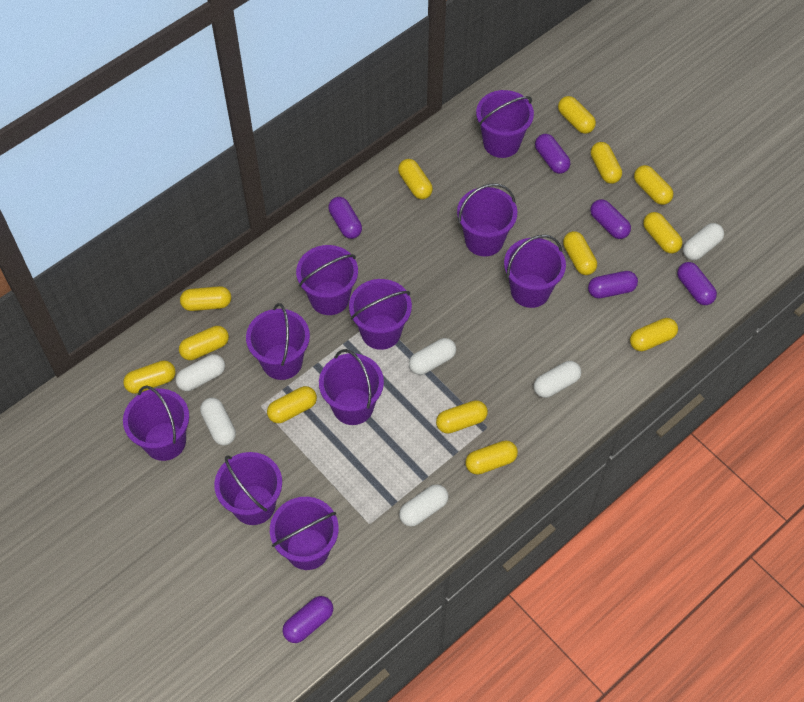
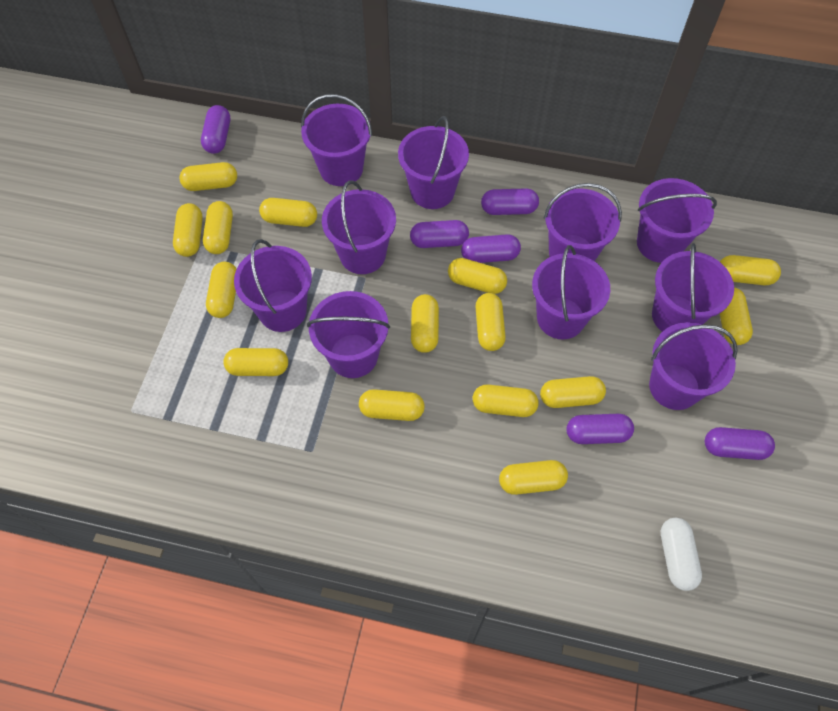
white capsule: [176,354,225,391] [200,398,236,446] [399,484,449,526] [409,338,456,375] [534,361,581,398] [683,223,724,260] = 6 -> [661,518,702,591] = 1
yellow capsule: [123,360,176,394] [179,326,229,360] [180,286,231,311] [267,386,317,423] [398,159,433,199] [436,400,488,434] [465,440,518,475] [558,96,596,134] [563,231,597,275] [591,142,622,184] [630,318,678,351] [634,165,673,205] [643,212,682,253] = 13 -> [173,203,203,257] [179,162,237,191] [203,201,233,254] [206,262,237,318] [223,348,288,376] [259,198,317,227] [359,389,425,421] [411,294,439,353] [448,258,507,294] [473,385,539,417] [476,293,506,351] [499,460,568,495] [540,376,606,408] [719,287,753,345] [720,255,781,285] = 15

